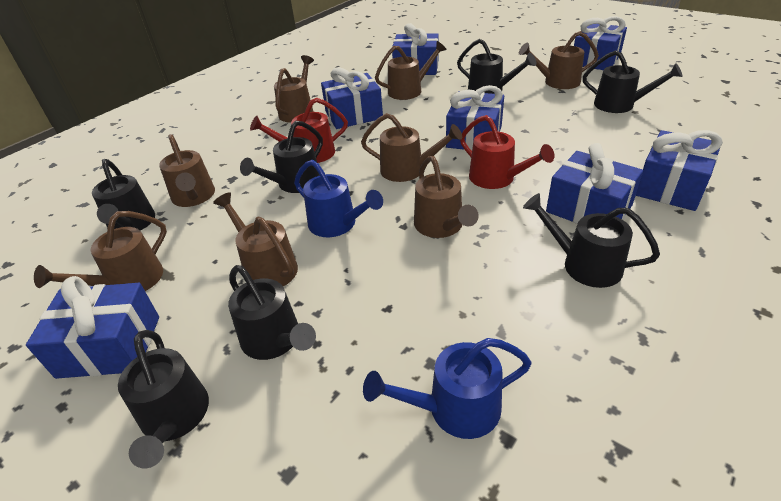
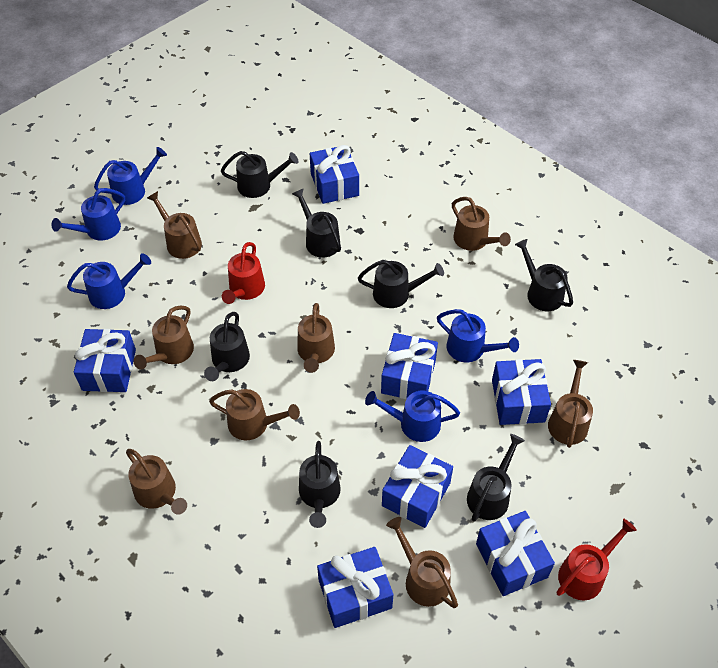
blue watering can: [294,160,383,237] [363,338,532,439] = 2 -> [51,188,125,240] [67,253,151,309] [94,147,167,205] [365,391,460,442] [437,309,519,362] = 5

